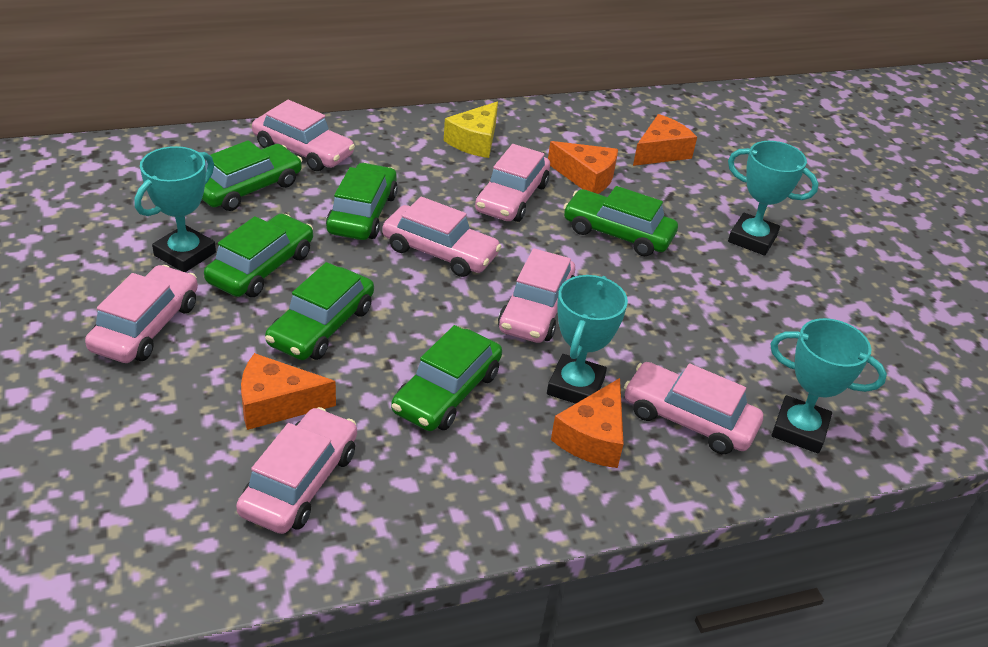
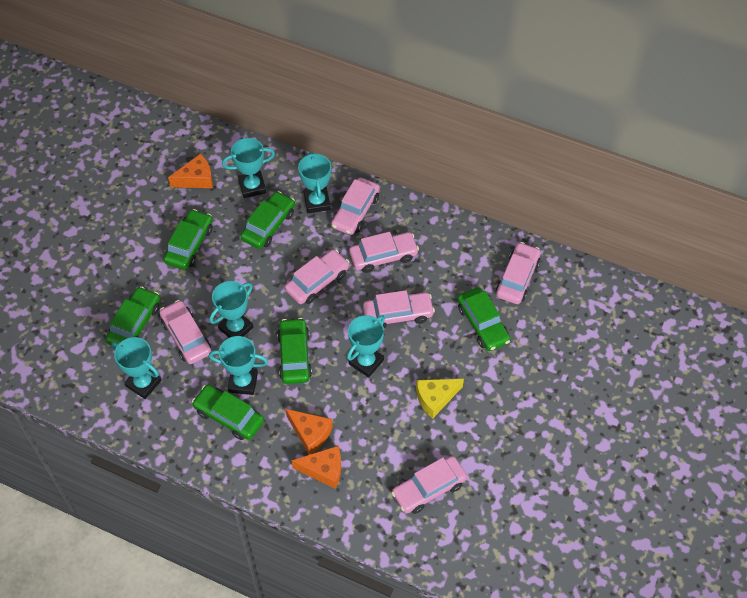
orange cheese: [241,353,336,430] [548,141,618,194] [551,378,624,468] [633,114,697,166] = 4 -> [168,154,213,188] [286,409,333,455] [291,446,341,489] = 3
turquoise trophy: [135,146,216,272] [547,275,628,404] [728,141,819,255] [770,318,887,454] = 4 -> [111,337,161,399] [209,281,254,338] [209,336,268,395] [222,138,275,198] [298,151,331,213] [347,315,385,378] = 6

